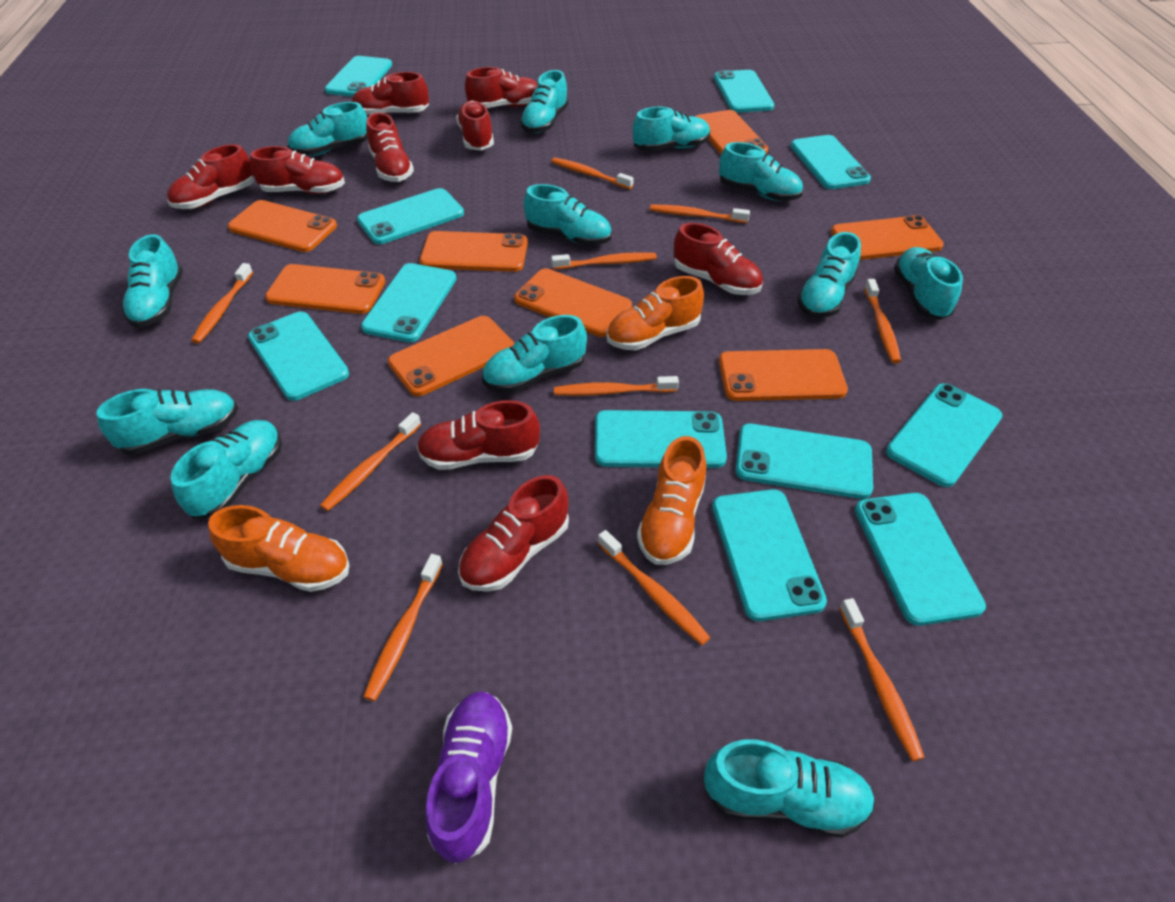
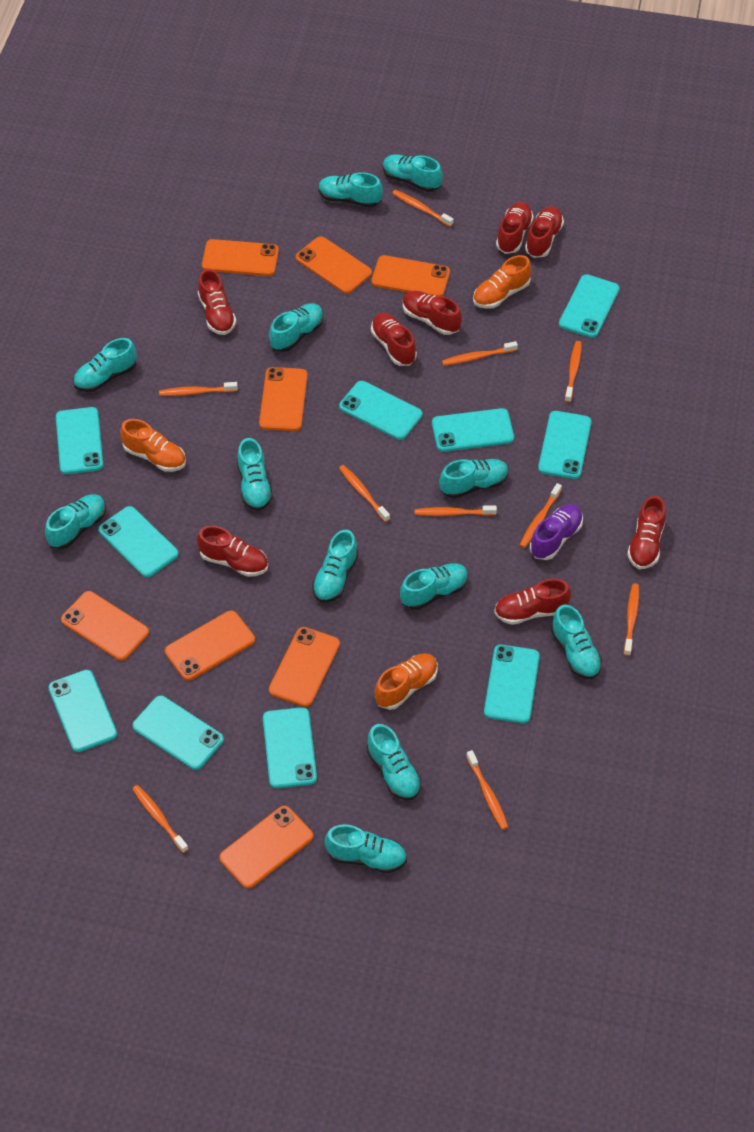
red shoe: [167,144,254,209] [250,146,345,194] [352,72,429,116] [366,112,414,182] [417,400,540,470] [456,100,494,150] [458,475,569,592] [465,67,538,108] [674,223,763,295] = 9 -> [197,526,268,577] [198,269,236,335] [371,313,417,366] [403,291,462,335] [494,579,571,625] [496,202,534,254] [525,206,564,258] [627,496,666,569] = 8
turquoise phone: [248,312,349,401] [325,56,392,97] [357,188,464,244] [361,263,457,342] [595,410,727,468] [712,489,827,621] [714,70,775,113] [735,424,873,499] [790,135,871,189] [855,493,986,626] [886,383,1002,487] = 11 -> [48,670,117,752] [56,407,103,474] [98,506,179,578] [132,695,224,770] [263,707,317,788] [339,381,422,440] [432,408,514,452] [484,645,540,723] [538,411,592,479] [559,274,620,338] = 10

